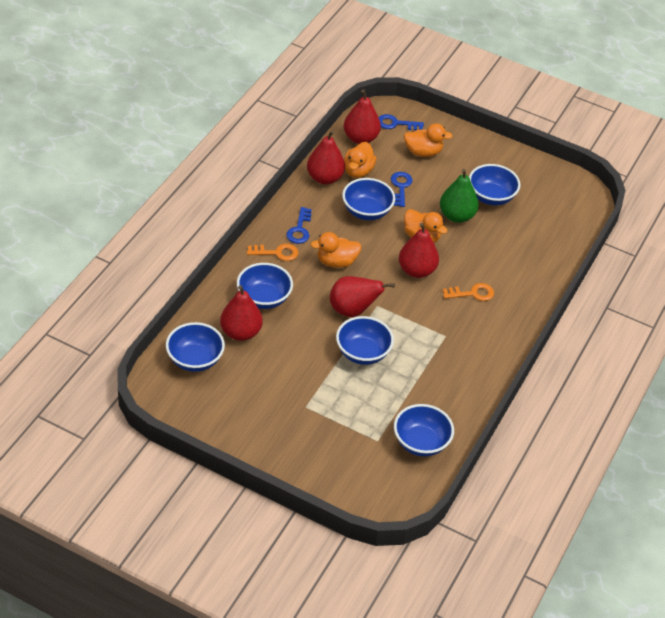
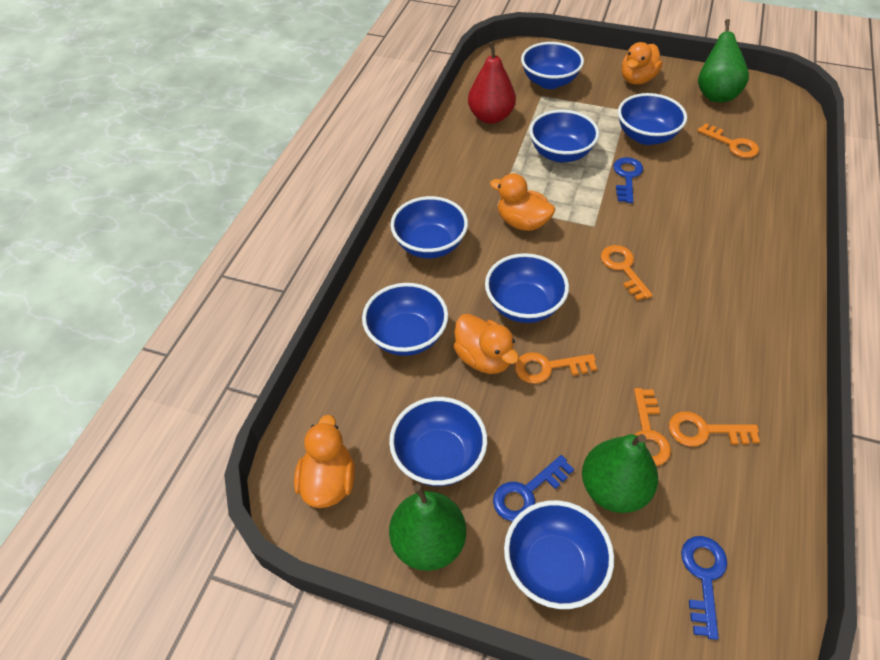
blue bowl: [166,322,225,372] [237,263,293,309] [336,316,394,365] [342,178,395,220] [394,404,454,457] [469,164,521,205] = 6 -> [362,283,448,356] [389,397,487,486] [391,196,468,258] [485,253,569,323] [504,500,614,609] [521,42,584,89] [529,110,599,163] [618,93,687,145] = 8
green pear: [440,169,479,223] = 1 -> [389,484,466,571] [582,434,658,513] [698,19,749,102] = 3
orange key: [247,244,299,261] [443,283,494,301] = 2 -> [515,352,597,384] [601,245,653,301] [634,388,671,466] [669,411,760,447] [697,123,759,158] = 5
red pear: [220,285,263,341] [307,130,345,184] [330,276,395,317] [344,89,381,144] [399,223,439,278] = 5 -> [468,41,516,124] = 1

